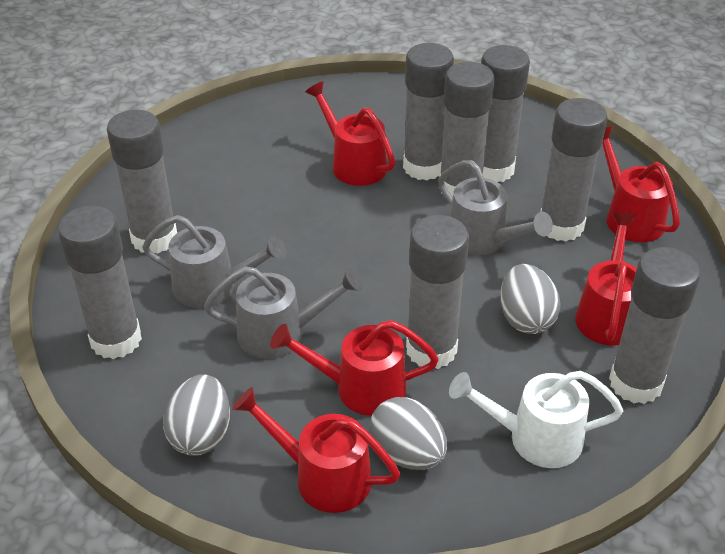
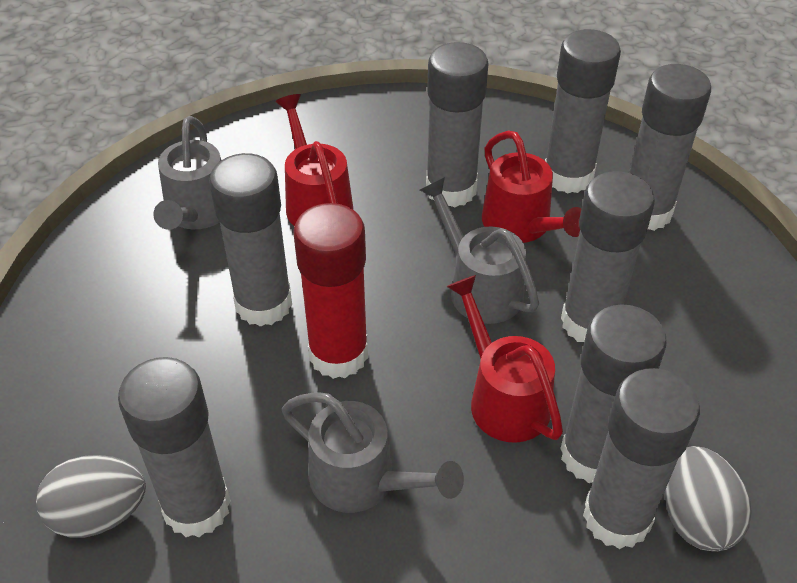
grey egg: [163,374,230,456] [369,397,447,470] [500,264,560,334] = 3 -> [36,455,146,538] [665,446,752,552] = 2
red glue stick: none = 0 -> [293,203,368,379] = 1
red watering can: [232,387,400,513] [270,320,439,416] [305,81,395,186] [575,212,637,346] [602,126,680,242] = 5 -> [275,94,353,226] [447,275,563,443] [482,131,582,243] = 3
white watering can: [449,371,623,468] = 1 -> none = 0

